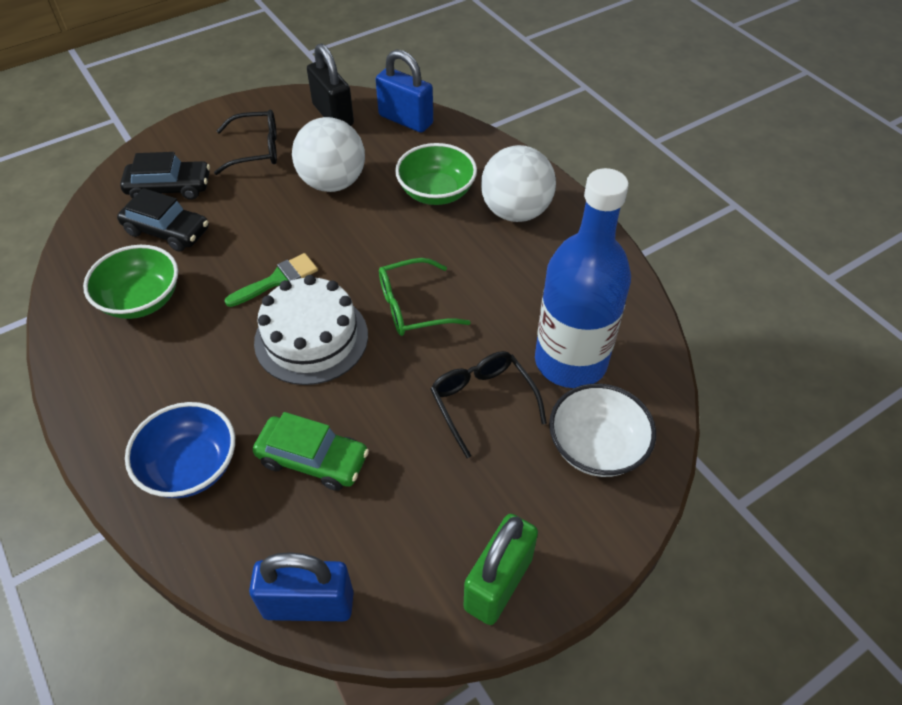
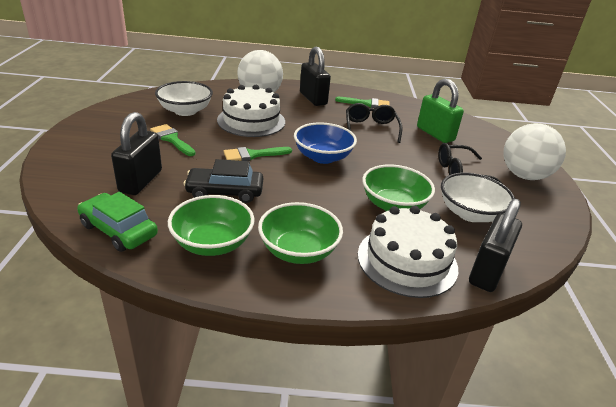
black car: [117,188,209,252] [120,152,210,200] = 2 -> [183,159,263,203] = 1
black padlock: [307,43,354,126] = 1 -> [111,112,162,195] [300,47,331,106] [469,198,522,292] = 3
blue bottle: [535,168,631,388] = 1 -> none = 0
blue padlock: [249,552,354,621] [376,49,433,133] = 2 -> none = 0
green bowl: [83,245,178,319] [395,143,477,205] = 2 -> [168,195,255,256] [258,202,343,264] [362,165,435,211] = 3
green brush: [225,253,318,307] = 1 -> [150,124,195,156] [223,147,292,161] [335,97,390,108] = 3
green glasses: [379,258,471,336] = 1 -> none = 0
white bowl: [549,384,656,477] = 1 -> [155,81,213,116] [441,173,515,222] = 2
white cake: [254,275,368,385] = 1 -> [217,85,285,137] [358,206,458,298] = 2

